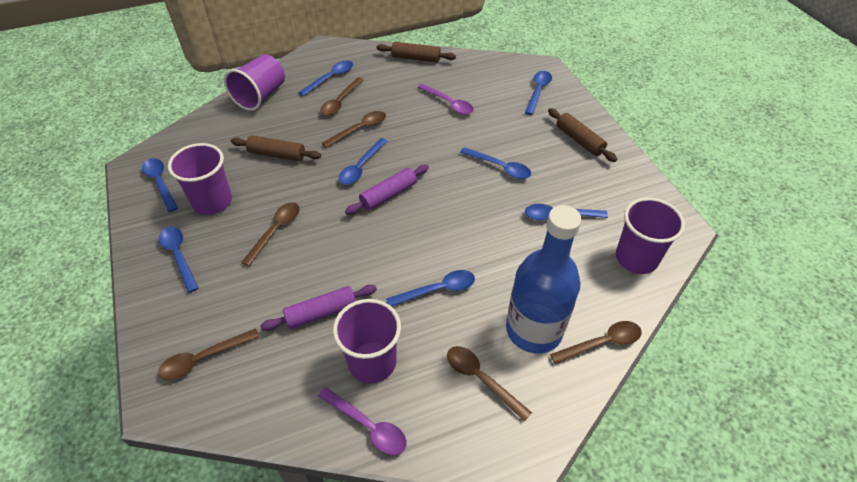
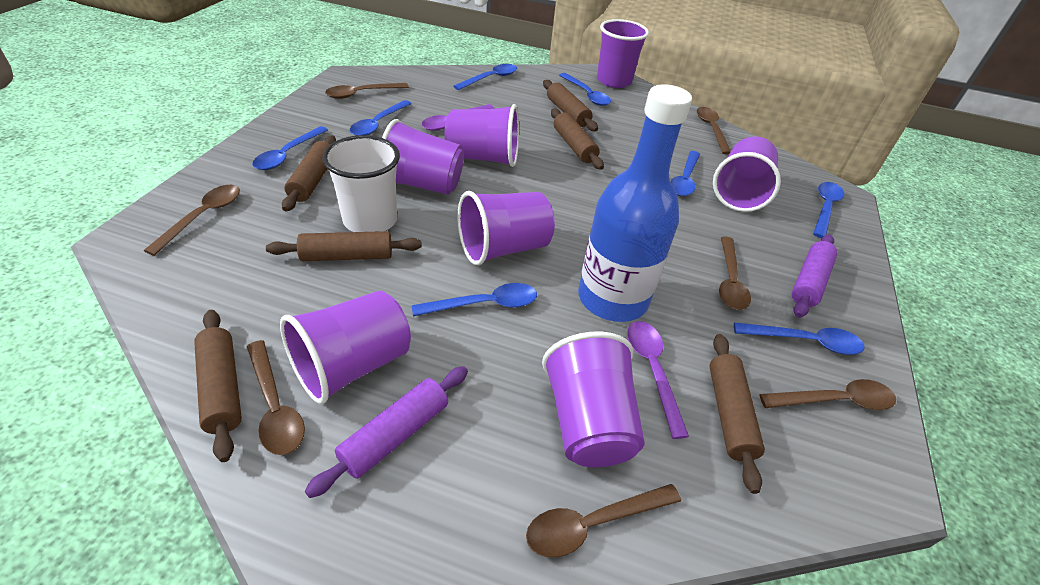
brown rolling pin: [231,135,321,161] [376,42,456,63] [548,108,617,162] = 3 -> [194,310,242,462] [266,231,422,261] [282,135,336,211] [543,80,598,131] [551,108,604,170] [709,334,765,494] = 6
brown spoon: [158,328,259,380] [241,202,299,266] [320,77,364,116] [322,111,386,148] [447,346,532,421] [550,321,642,364] = 6 -> [144,185,240,256] [247,340,305,455] [325,83,409,99] [526,484,681,558] [697,107,731,154] [719,237,751,310] [760,379,896,410] = 7
purple cup: [168,143,232,215] [224,54,285,111] [333,299,401,383] [616,198,685,274] = 4 -> [280,291,411,404] [382,119,464,195] [445,104,519,167] [457,191,555,265] [542,331,645,467] [597,19,649,88] [713,136,781,212] = 7
white cup: none = 0 -> [322,135,400,232] = 1

